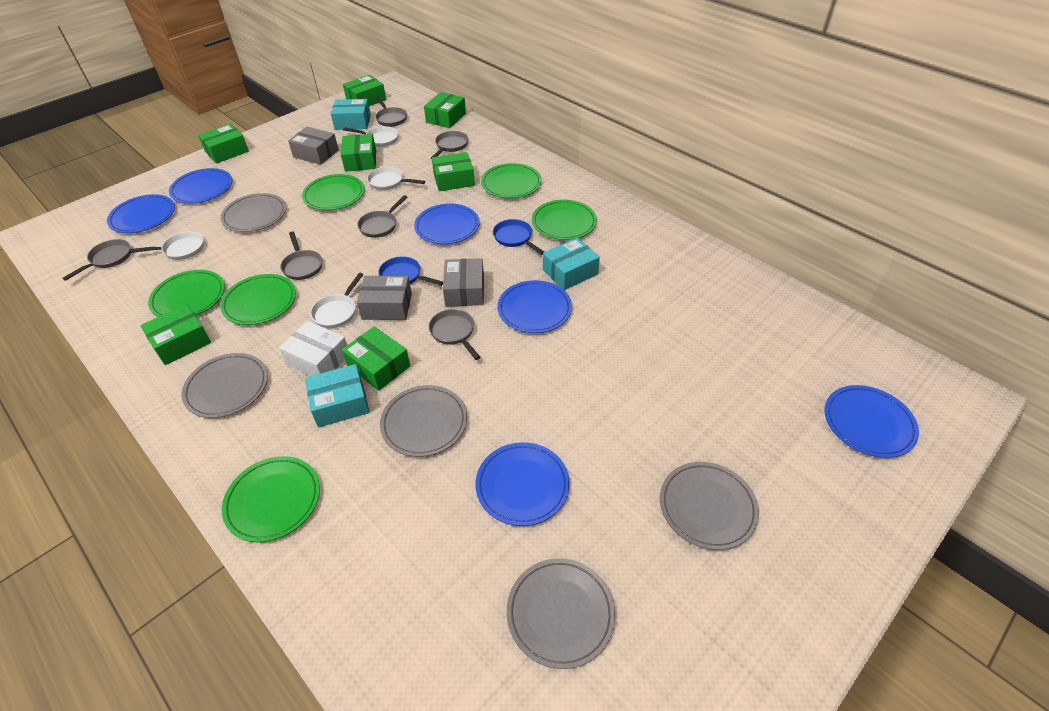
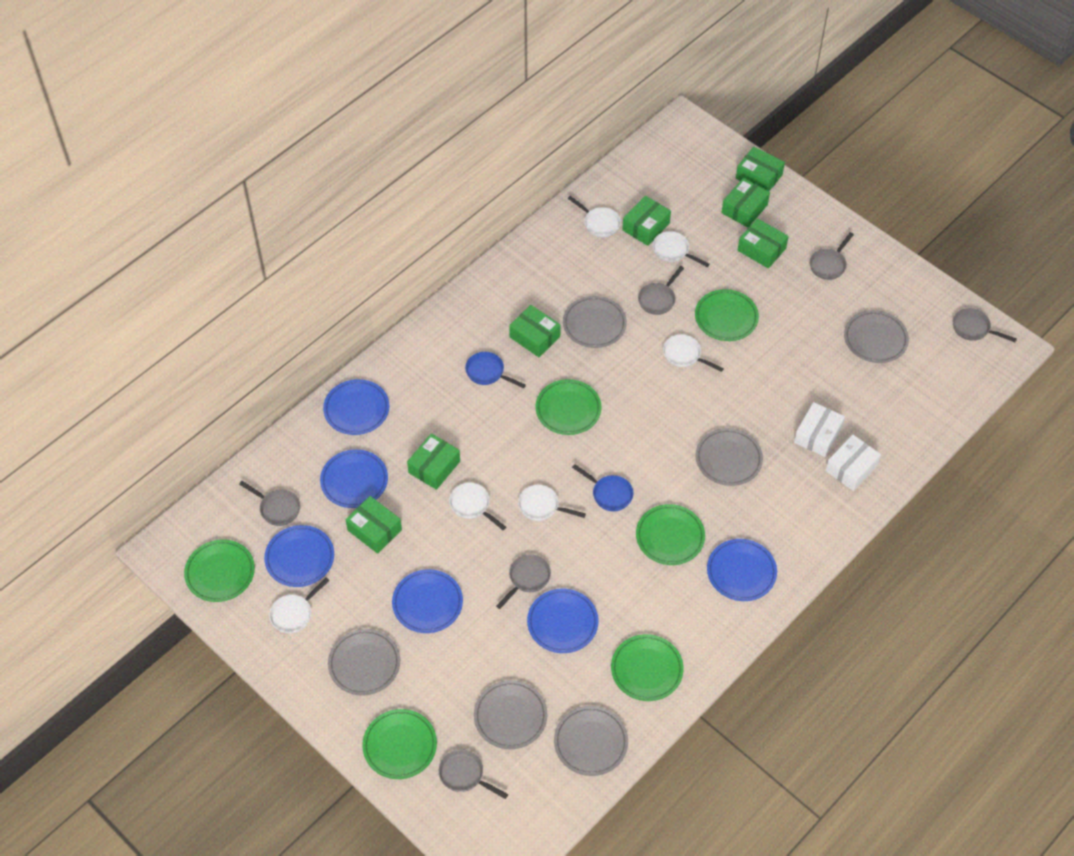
grey box: [288,127,339,165] [357,276,412,320] [443,258,484,307] = 3 -> none = 0
grey plate: [182,353,268,418] [220,193,286,232] [380,385,467,457] [506,558,615,669] [660,462,759,550] = 5 -> [328,629,400,695] [474,680,547,749] [554,706,628,776] [563,296,627,348] [696,428,763,486] [844,310,909,363] = 6
turquoise box: [305,364,370,428] [331,99,371,130] [543,238,600,290] = 3 -> none = 0
white box: [279,321,347,376] = 1 -> [794,402,845,457] [825,435,881,491] = 2
white pan: [129,232,204,260] [311,273,364,328] [343,126,398,147] [367,167,425,190] = 4 -> [269,577,330,634] [449,482,506,530] [518,485,586,521] [568,196,621,237] [653,231,710,267] [663,334,724,372] = 6

